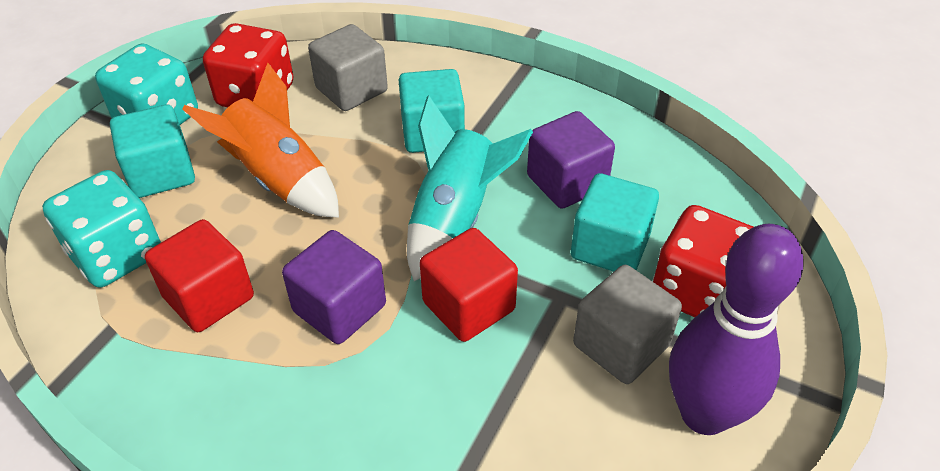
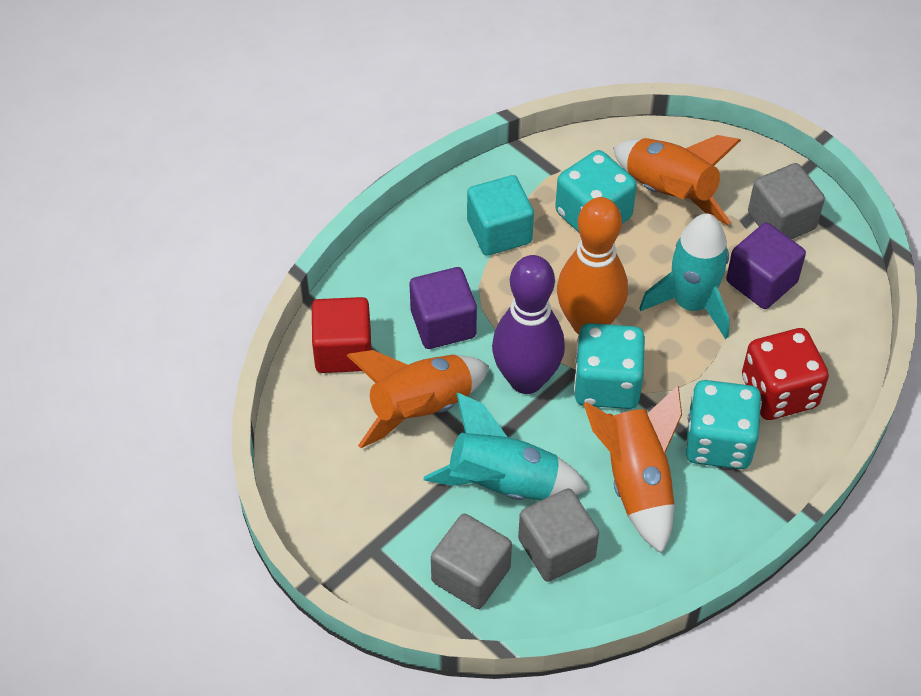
grey cube: [308,24,388,111] [573,265,682,384] = 2 -> [431,514,512,609] [518,488,599,582] [748,163,825,239] = 3
orange bowling pin: none = 0 -> [557,197,628,335] = 1
orange rocket: [182,63,339,218] = 1 -> [347,350,489,448] [583,386,682,554] [613,135,741,225] = 3
red cube: [145,219,254,332] [420,228,518,342] = 2 -> [312,297,371,373] = 1
red dice: [203,23,294,107] [653,205,753,317] = 2 -> [742,328,829,420] = 1
turquoise cube: [110,105,195,198] [399,69,465,153] [571,173,659,272] = 3 -> [467,175,534,256] = 1
turquoise dice: [42,170,161,288] [95,43,198,125] = 2 -> [555,150,637,232] [574,323,645,409] [685,380,762,469] = 3
turquoise rocket: [407,96,533,281] = 1 -> [424,392,589,500] [639,213,730,339] = 2

